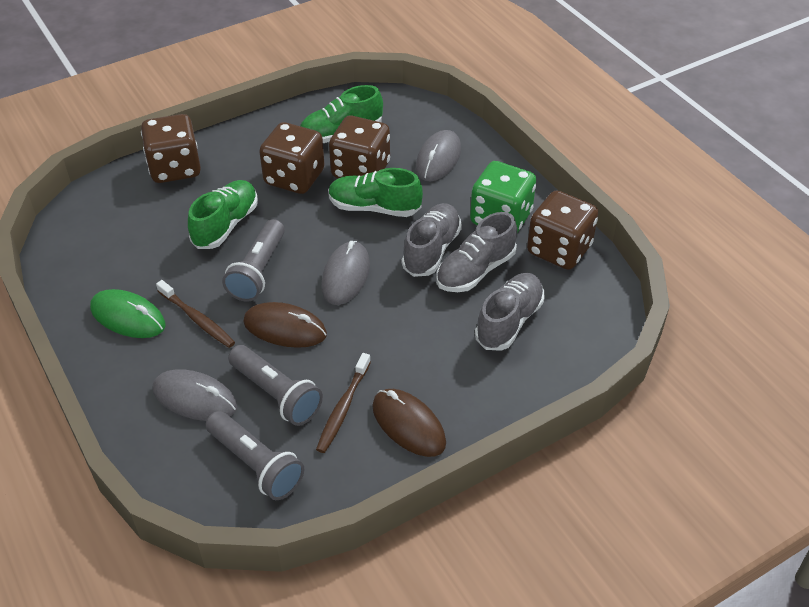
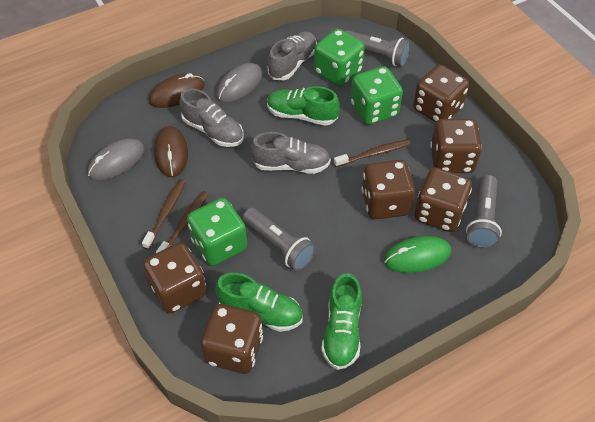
brown dice: [141,114,201,183] [259,122,324,194] [329,116,390,178] [527,191,598,270] = 4 -> [143,243,207,314] [201,304,263,374] [362,160,415,219] [413,65,469,122] [415,168,472,232] [430,119,482,173] = 6
brown toothbrush: [156,280,235,348] [316,353,371,453] = 2 -> [142,180,185,250] [156,191,209,253] [334,139,410,167] = 3
green dice: [470,161,536,233] = 1 -> [187,198,247,266] [314,29,365,87] [351,66,403,125] = 3
grey mouse: [153,369,238,421] [321,241,370,305] [416,130,461,182] = 3 -> [87,138,145,180] [216,63,263,102] = 2

